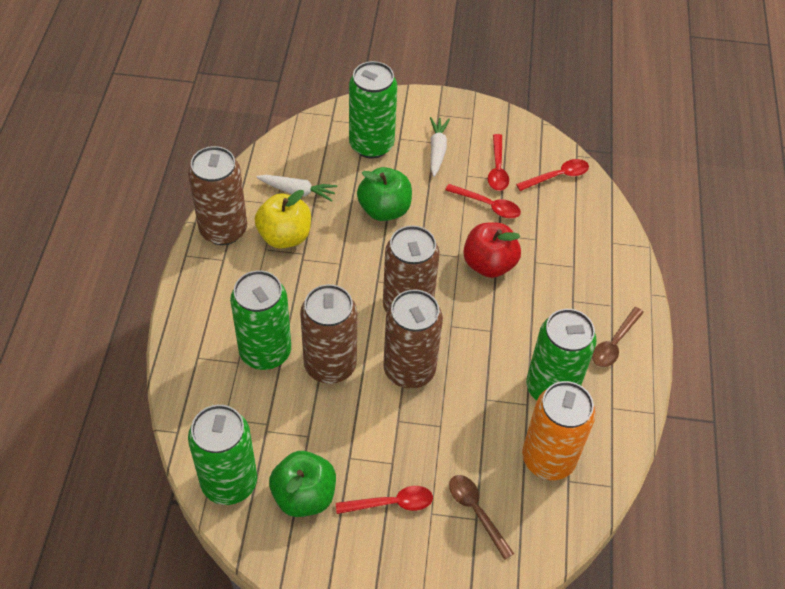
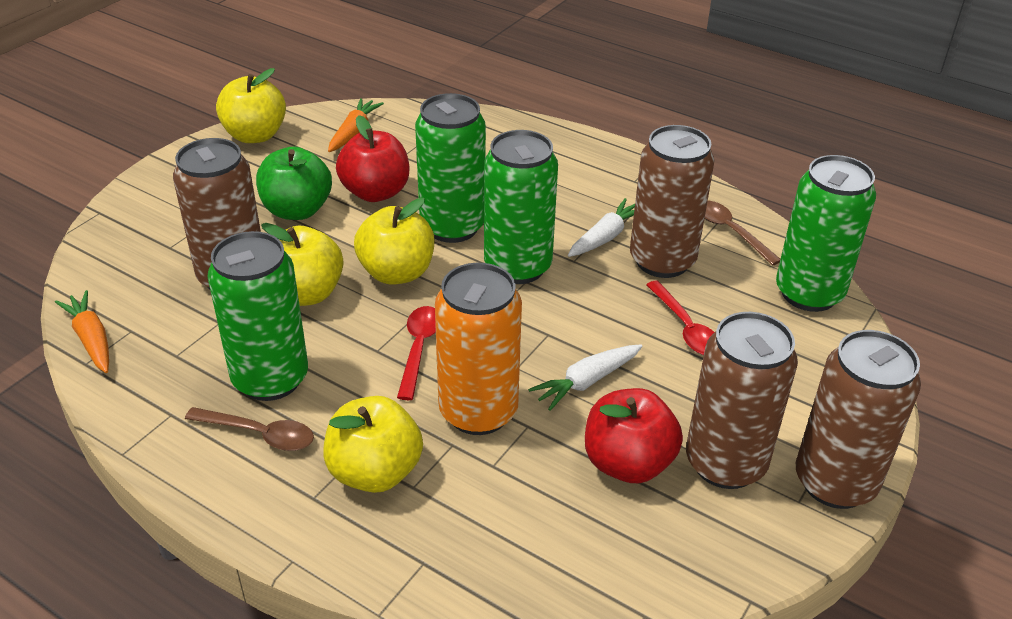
green apple: [269,451,336,517] [357,167,412,221] = 2 -> [256,147,332,220] = 1
orange carrot: none = 0 -> [55,290,109,373] [328,98,384,152] = 2
red apple: [463,222,521,278] = 1 -> [336,115,409,202] [585,388,683,483] = 2
red spoon: [336,486,433,514] [445,184,521,218] [488,134,509,191] [516,159,589,191] = 4 -> [397,306,436,400] [646,280,714,355] = 2
yellow apple: [255,190,311,249] = 1 -> [216,68,286,143] [261,223,343,306] [323,396,423,493] [354,198,434,285] = 4

